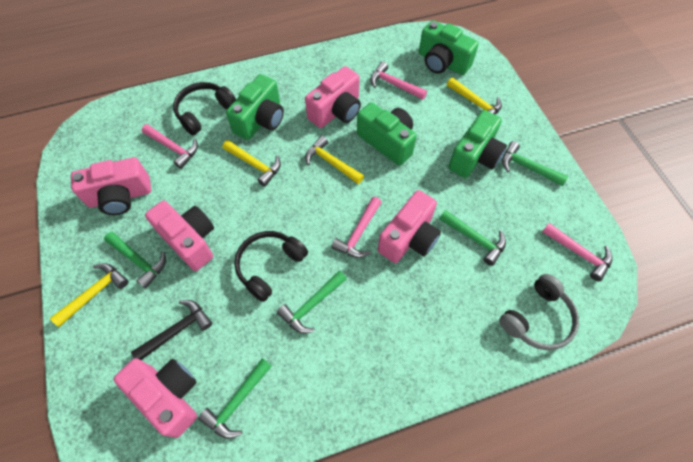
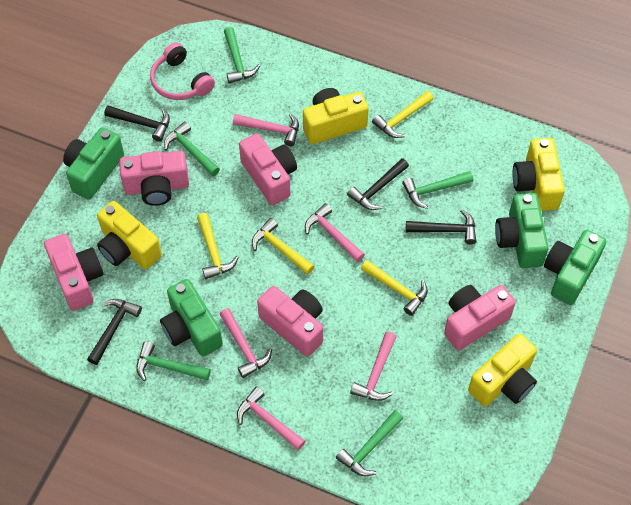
black hammer: [131,300,212,360] = 1 -> [87,299,142,365] [104,105,170,142] [347,158,409,210] [406,210,476,245] = 4
black headphones: [173,82,236,135] [234,231,308,302] = 2 -> none = 0
grey headphones: [499,274,579,350] = 1 -> none = 0
pink hammer: [141,124,198,169] [331,197,382,258] [370,62,427,100] [542,223,613,282] = 4 -> [219,308,272,378] [233,113,299,146] [237,386,305,450] [305,203,365,262] [350,332,396,401] = 5
pink headphones: none = 0 -> [150,42,215,100] = 1
yellow camera: none = 0 -> [97,201,162,269] [303,88,369,144] [468,334,537,406] [512,138,565,211] = 4

